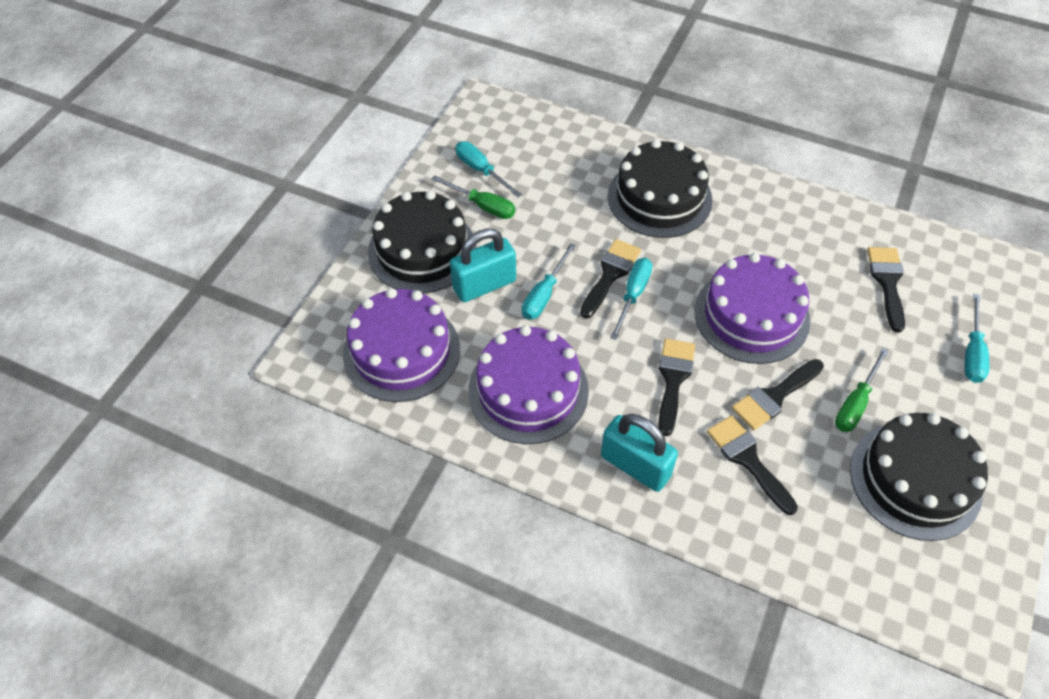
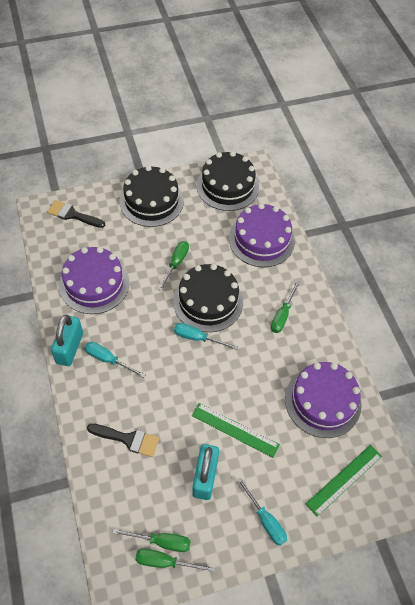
black brush: [580,239,641,318] [658,338,695,436] [707,415,798,515] [732,359,824,430] [867,247,905,332] = 5 -> [47,200,105,228] [87,424,159,457] = 2
green ruler: none = 0 -> [192,403,280,458] [306,445,382,517] = 2
green screwdriver: [431,175,515,219] [835,348,889,432] = 2 -> [112,529,191,552] [135,549,215,572] [158,241,189,291] [271,281,300,333] = 4
turquoise screwdriver: [455,141,522,198] [522,243,576,320] [610,258,652,340] [964,294,989,383] = 4 -> [85,342,146,378] [174,323,238,350] [236,477,287,546] = 3

